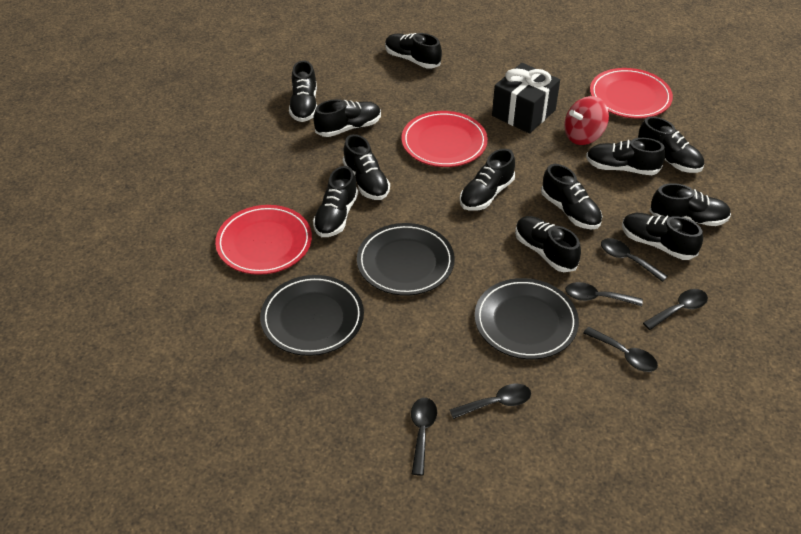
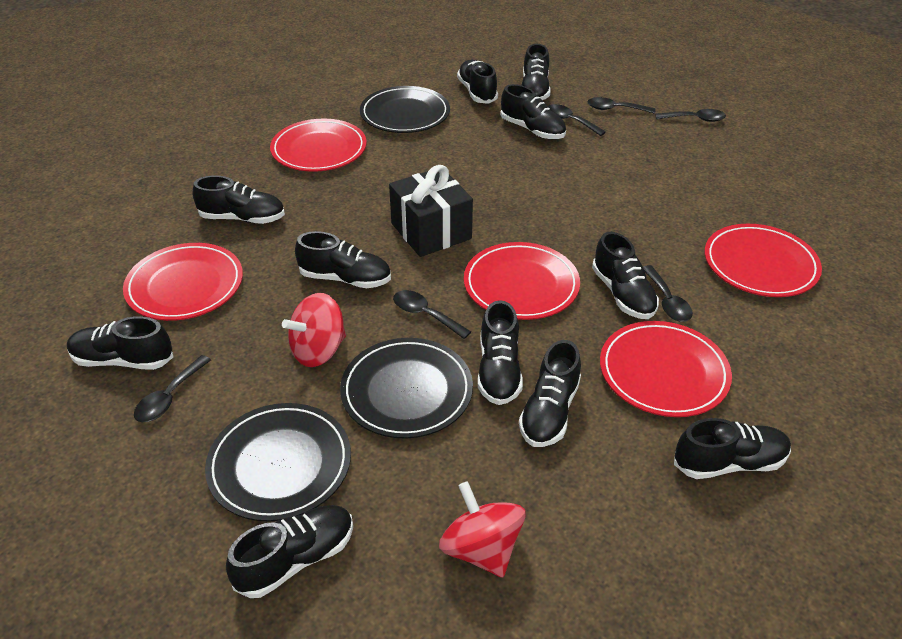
black shoe: [289,60,317,122] [313,99,381,137] [313,166,358,237] [343,134,390,200] [385,33,442,69] [460,149,515,211] [515,216,581,272] [541,164,602,229] [586,138,665,175] [622,213,703,260] [638,117,704,173] [649,183,731,226] = 12 -> [67,316,174,370] [193,176,285,224] [226,505,353,598] [295,231,391,288] [457,60,498,104] [478,300,523,405] [500,84,566,139] [519,340,581,447] [522,44,551,100] [592,232,659,319] [674,418,791,479] = 11
red plate: [215,205,312,275] [402,111,488,167] [590,68,673,119] = 3 -> [123,243,243,321] [270,119,366,172] [464,242,580,320] [600,321,732,417] [705,224,822,297] = 5
red spinning top: [564,96,609,145] = 1 -> [282,293,346,367] [439,481,526,578] = 2

